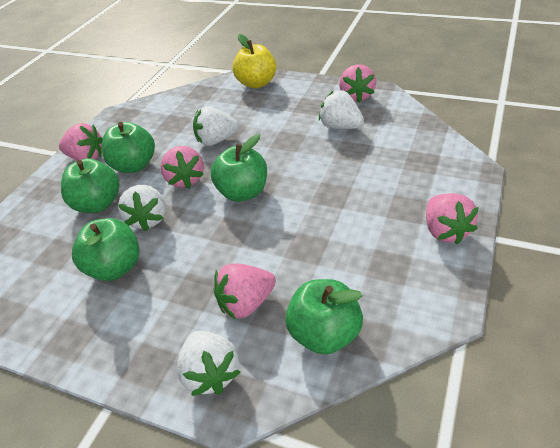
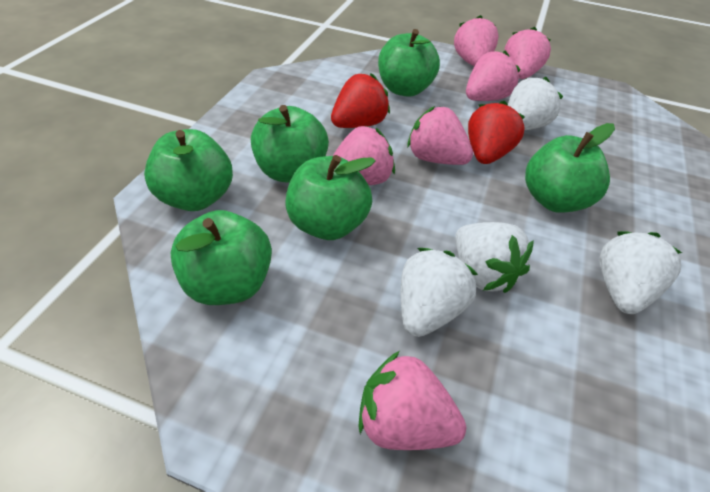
green apple: [61,158,119,213] [72,218,140,281] [102,122,155,173] [211,134,267,202] [285,279,363,355] = 5 -> [144,129,233,211] [170,210,272,305] [251,105,329,183] [285,155,376,240] [378,29,440,97] [525,123,615,213] = 6
pink strawberry: [59,123,103,161] [160,146,204,189] [214,263,276,320] [339,64,376,103] [426,193,479,245] = 5 -> [333,126,395,185] [359,351,466,450] [407,106,473,165] [454,15,499,66] [466,51,520,101] [504,27,551,79] = 6
red strawberry: none = 0 -> [331,73,390,128] [468,101,525,164] = 2
yellow apple: [233,34,276,88] = 1 -> none = 0

